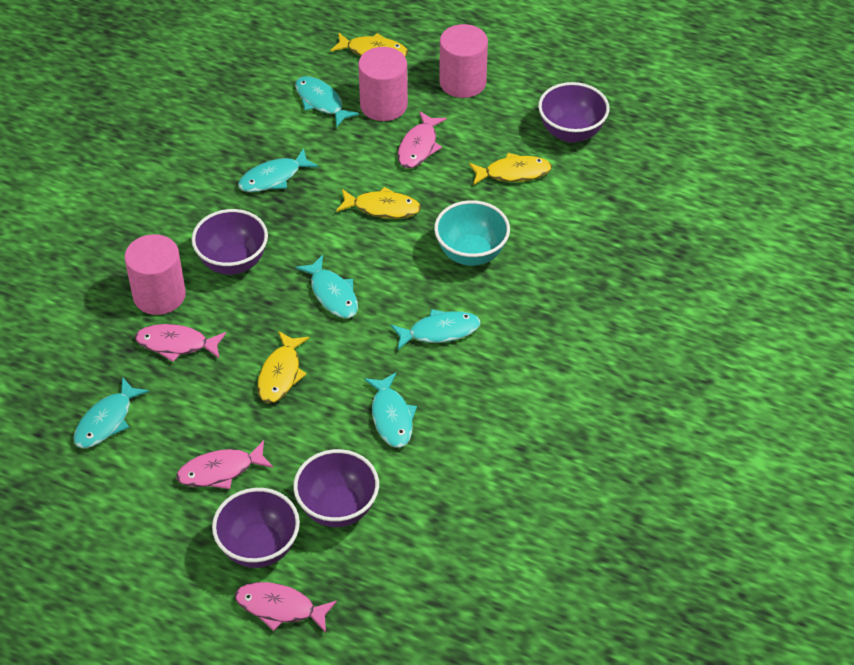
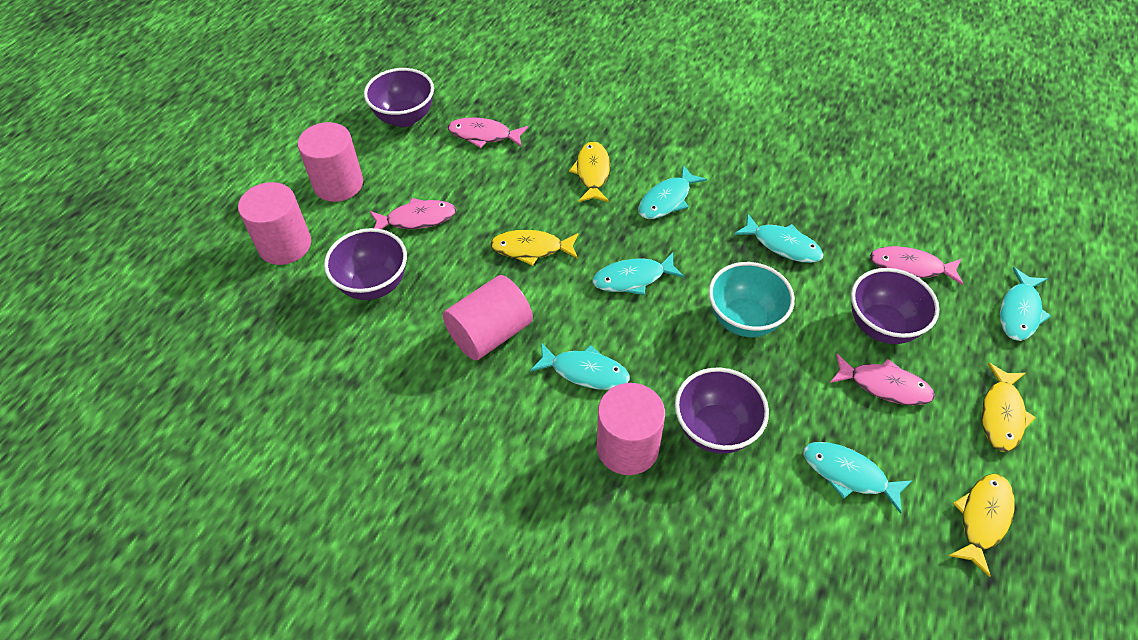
pink cylinder: [124,234,186,315] [358,47,408,121] [439,24,488,98] = 3 -> [238,182,311,265] [298,122,363,202] [443,275,533,360] [597,383,665,475] = 4

